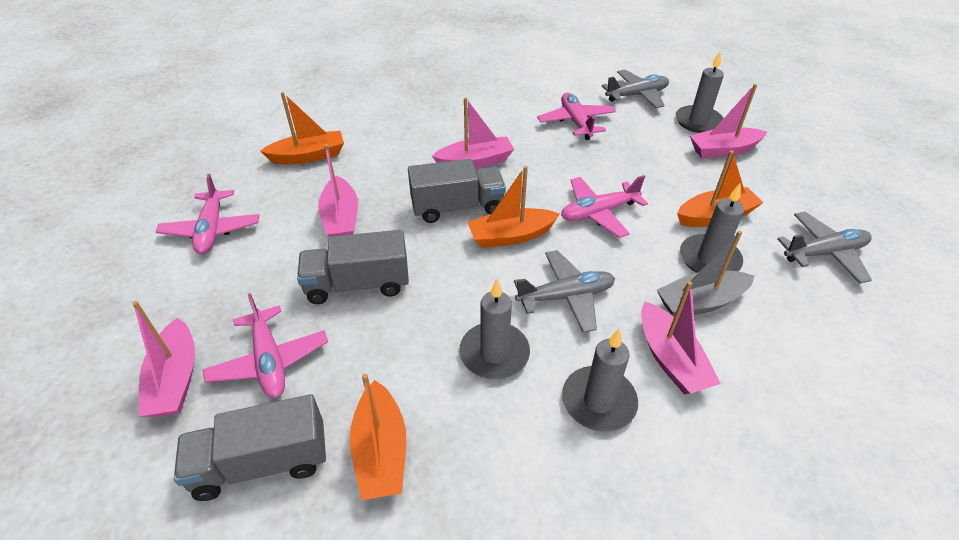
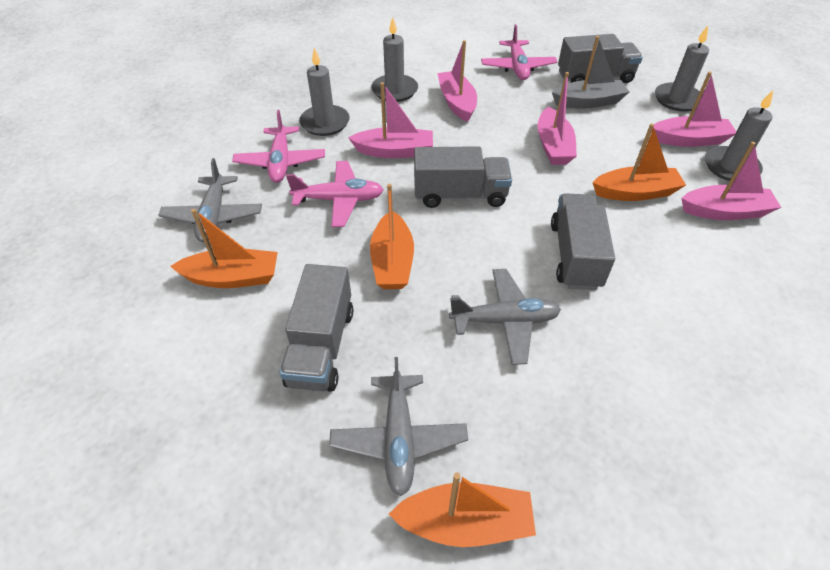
grey truck: [174,394,326,501] [297,230,409,304] [408,159,506,223] = 3 -> [279,264,353,392] [414,146,512,208] [551,193,615,290] [558,34,643,83] = 4
pink plane: [156,174,259,254] [203,293,328,398] [537,93,616,140] [561,175,648,238] = 4 -> [232,110,325,183] [286,161,384,227] [481,24,557,80] = 3

